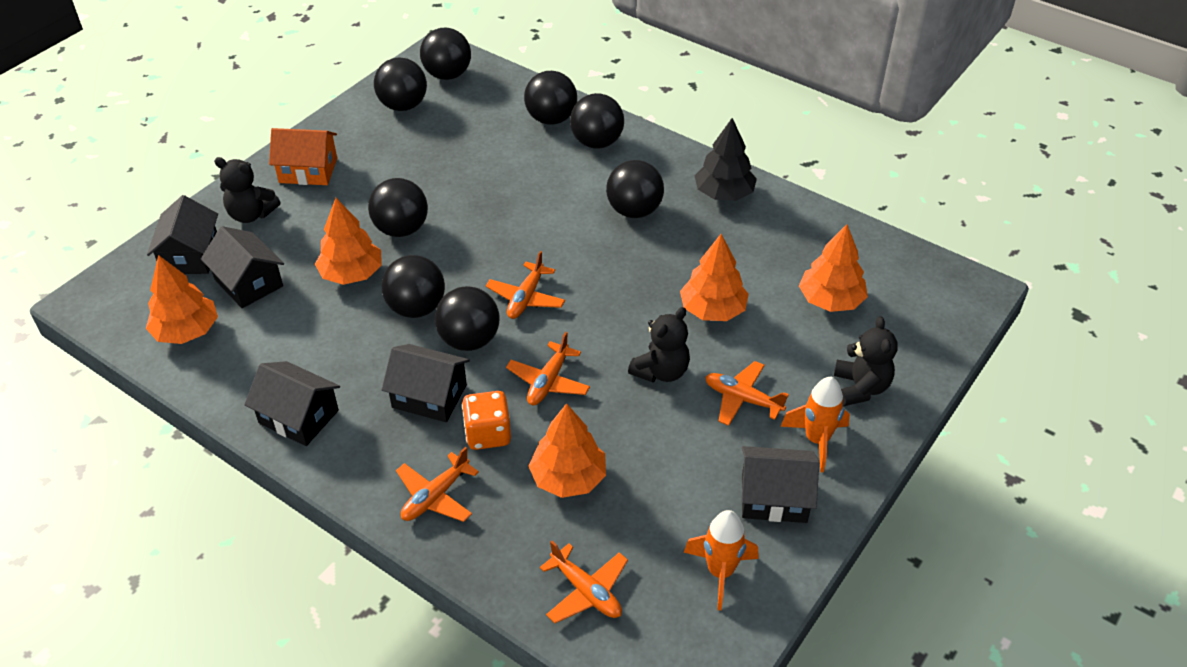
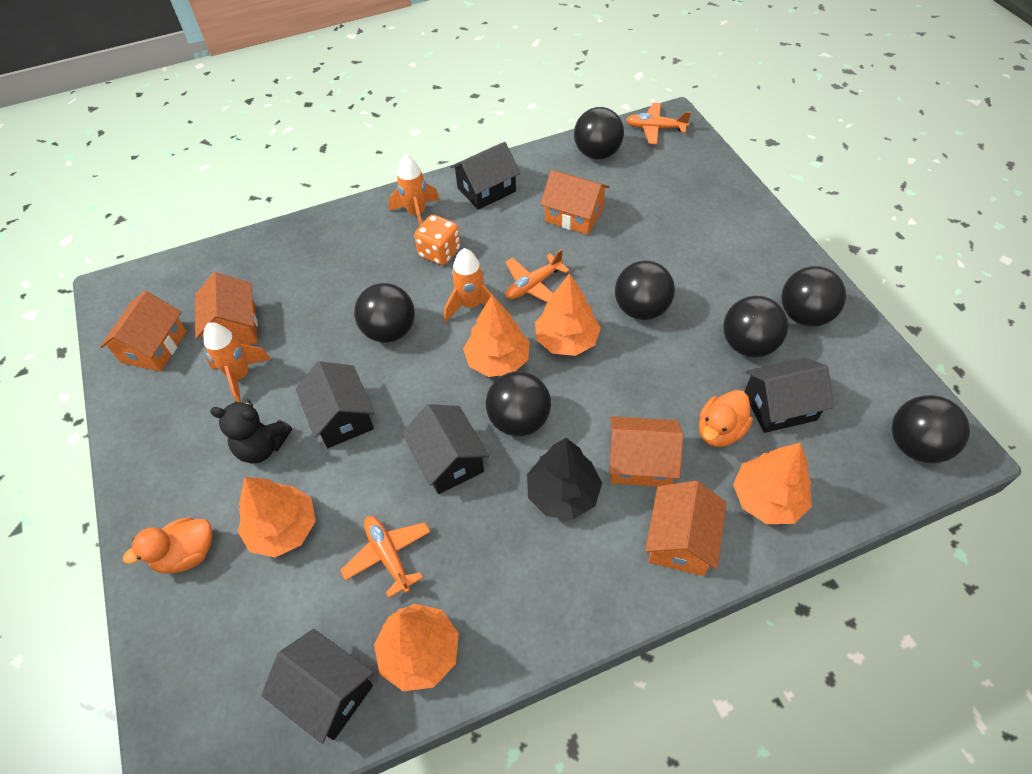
black ball: [368,178,428,237] [374,58,427,111] [381,255,445,318] [420,28,471,80] [435,286,499,351] [524,71,577,125] [570,93,624,149] [606,160,664,218] = 8 -> [354,283,415,343] [486,371,551,436] [574,107,624,160] [615,261,675,320] [723,296,788,357] [781,266,846,327] [892,395,970,463] = 7
black teddy bear: [214,157,280,223] [628,307,690,382] [834,316,898,406] = 3 -> [210,399,292,463] = 1
orange duck: none = 0 -> [123,517,212,574] [699,390,753,447] = 2
orange house: [269,128,337,185] = 1 -> [100,290,187,372] [195,272,258,345] [540,170,610,235] [609,416,684,487] [645,481,727,576] = 5
orange plane: [396,447,479,522] [486,251,565,319] [506,332,590,405] [540,541,628,623] [705,361,789,426] = 5 -> [340,516,430,598] [505,249,570,303] [626,103,691,144] = 3
orange rocket: [684,510,759,610] [780,377,850,472] = 2 -> [204,323,271,402] [389,154,440,226] [444,248,499,322] = 3

